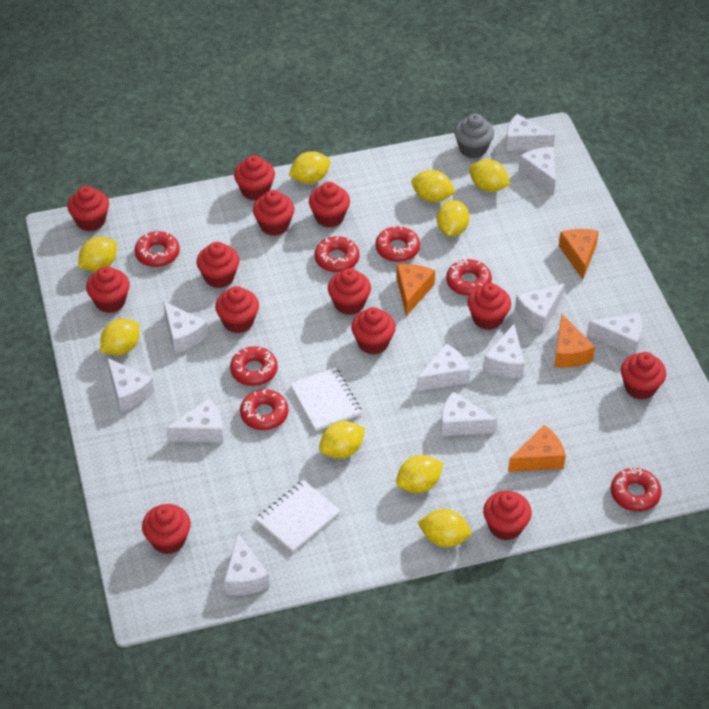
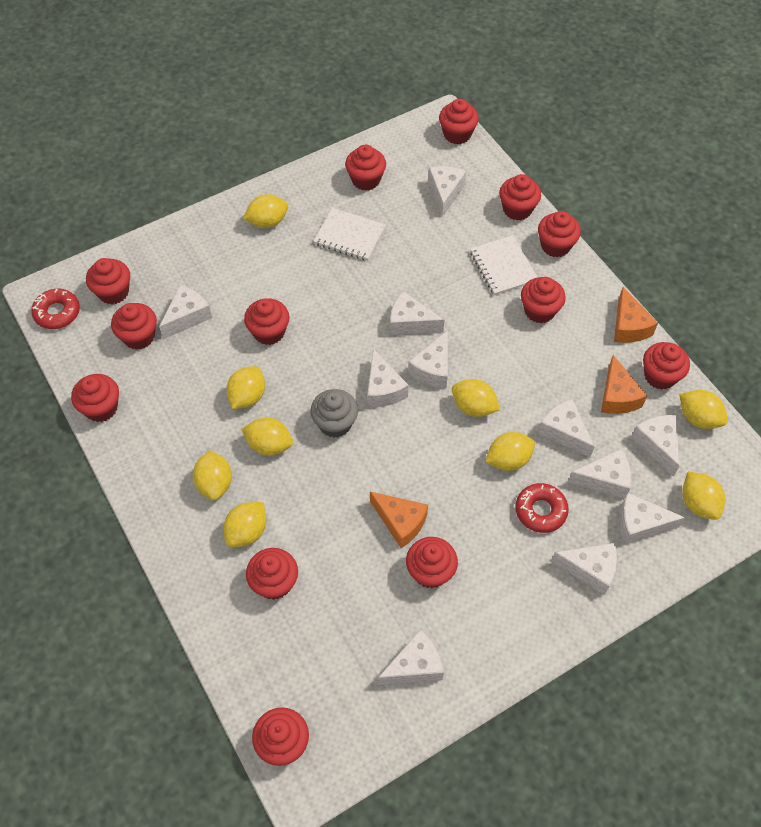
orange cheese: [396,264,435,316] [508,425,566,472] [554,314,595,368] [559,229,599,279] = 4 -> [370,492,428,548] [601,355,647,414] [614,287,658,343] = 3
red donut: [134,231,180,267] [230,346,278,386] [240,389,289,430] [314,236,359,272] [375,225,420,262] [446,259,492,296] [611,468,662,512] = 7 -> [31,289,80,329] [515,483,569,533] = 2

